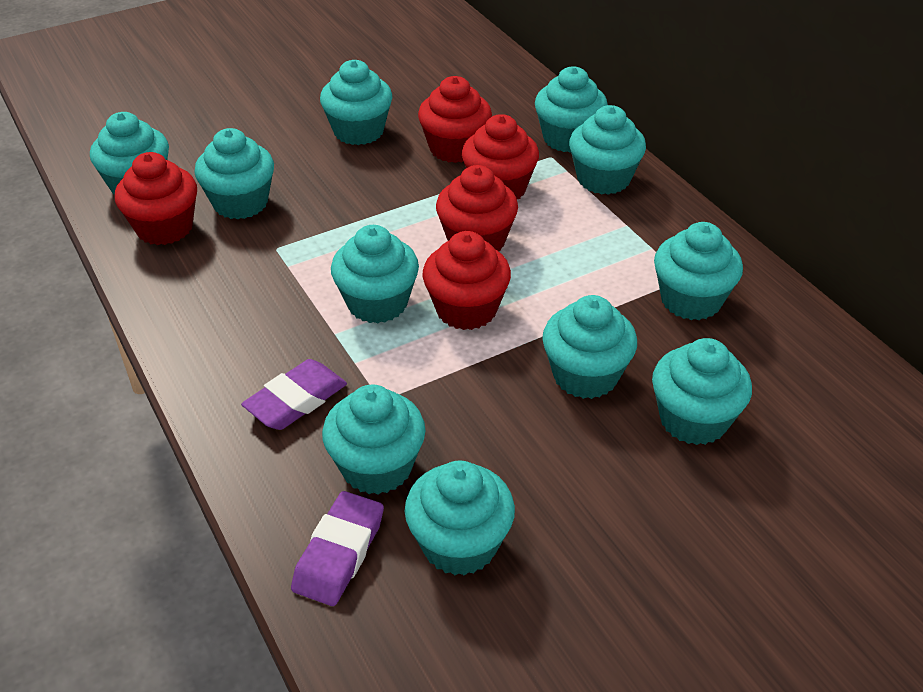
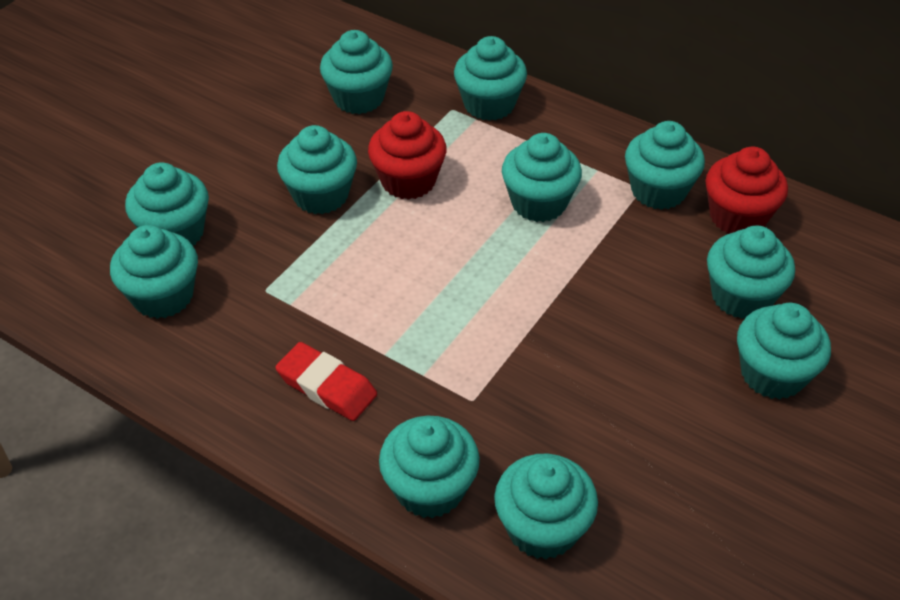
purple eraser: [241,359,347,430] [291,491,384,606] = 2 -> none = 0
red cupcake: [115,152,197,245] [418,76,492,163] [422,231,511,330] [436,165,518,251] [462,114,539,199] = 5 -> [368,111,447,200] [706,147,788,234] = 2
red eraser: none = 0 -> [275,342,377,421] = 1

